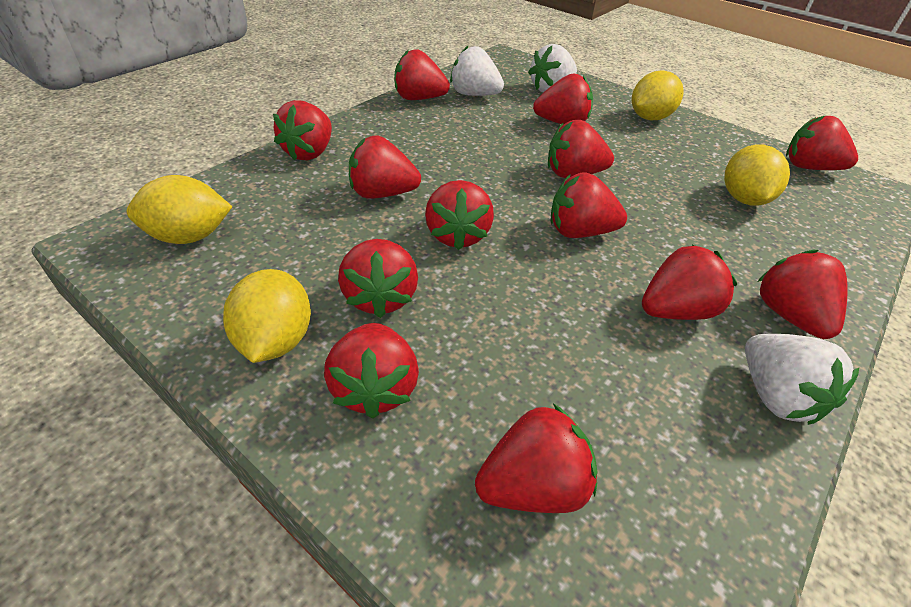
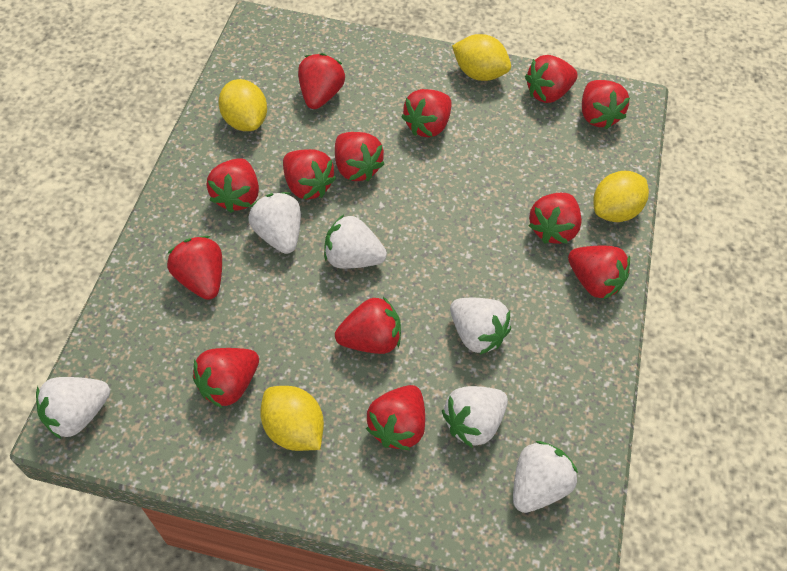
white strawberry: [450,45,504,96] [528,44,577,93] [745,334,859,425] = 3 -> [36,377,110,439] [248,192,301,254] [324,215,387,269] [442,386,508,448] [450,298,511,355] [513,441,578,513] = 6

